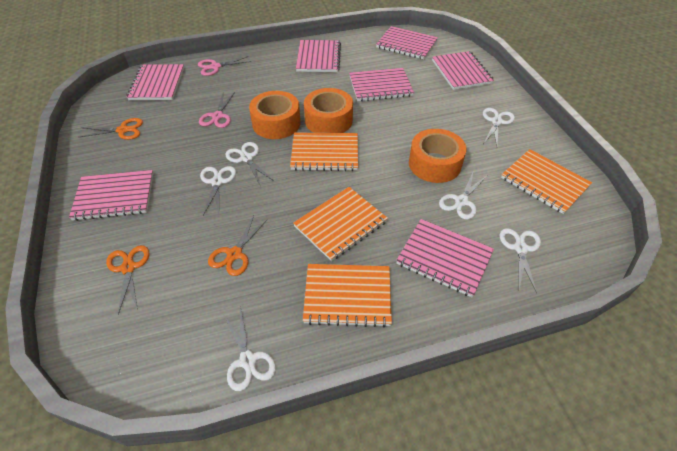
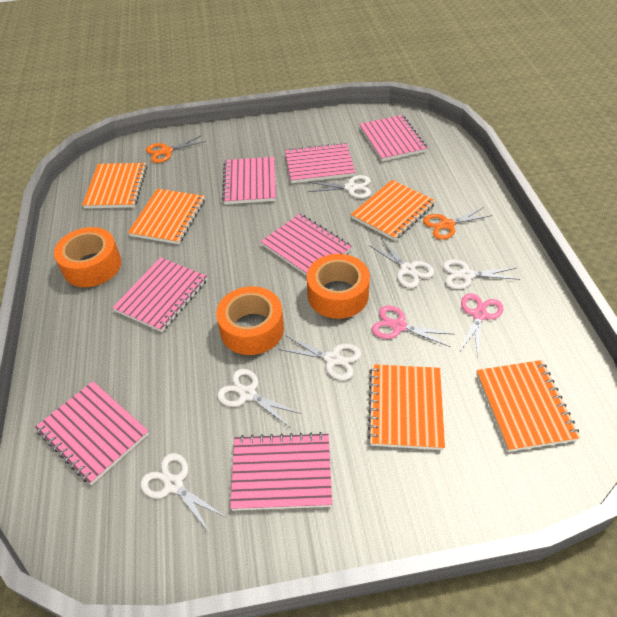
orange notebook: [290,133,358,171] [293,187,388,261] [303,264,392,327] [501,149,592,214] = 4 -> [82,163,147,208] [128,189,205,244] [351,180,435,241] [368,364,445,450] [476,360,580,452] = 5
orange scissors: [80,118,143,140] [106,245,149,315] [208,216,268,276] = 3 -> [146,135,206,163] [423,207,492,240] = 2

